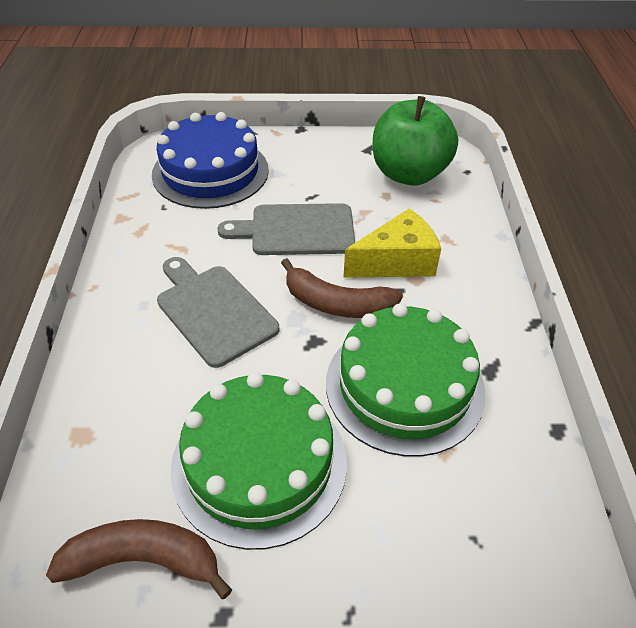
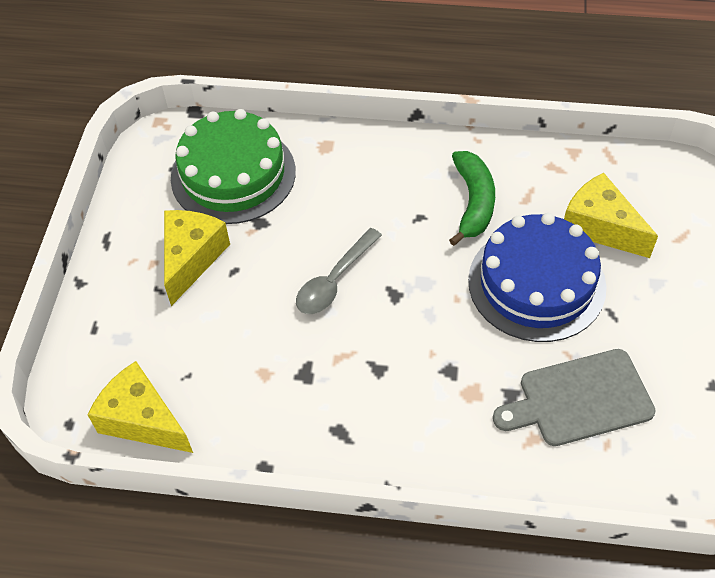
brown banana: [46,519,232,599] [281,258,403,318] = 2 -> none = 0
green apple: [372,96,458,186] = 1 -> none = 0
green banana: none = 0 -> [449,151,495,246] = 1
green cake: [171,372,347,550] [326,303,485,457] = 2 -> [171,109,296,224] = 1
grey cutting board: [157,257,279,368] [217,203,355,255] = 2 -> [493,349,656,446] = 1
grey spoon: none = 0 -> [296,228,382,314] = 1
yellow cheese: [343,209,441,278] = 1 -> [88,361,193,453] [164,210,230,306] [564,173,658,258] = 3

